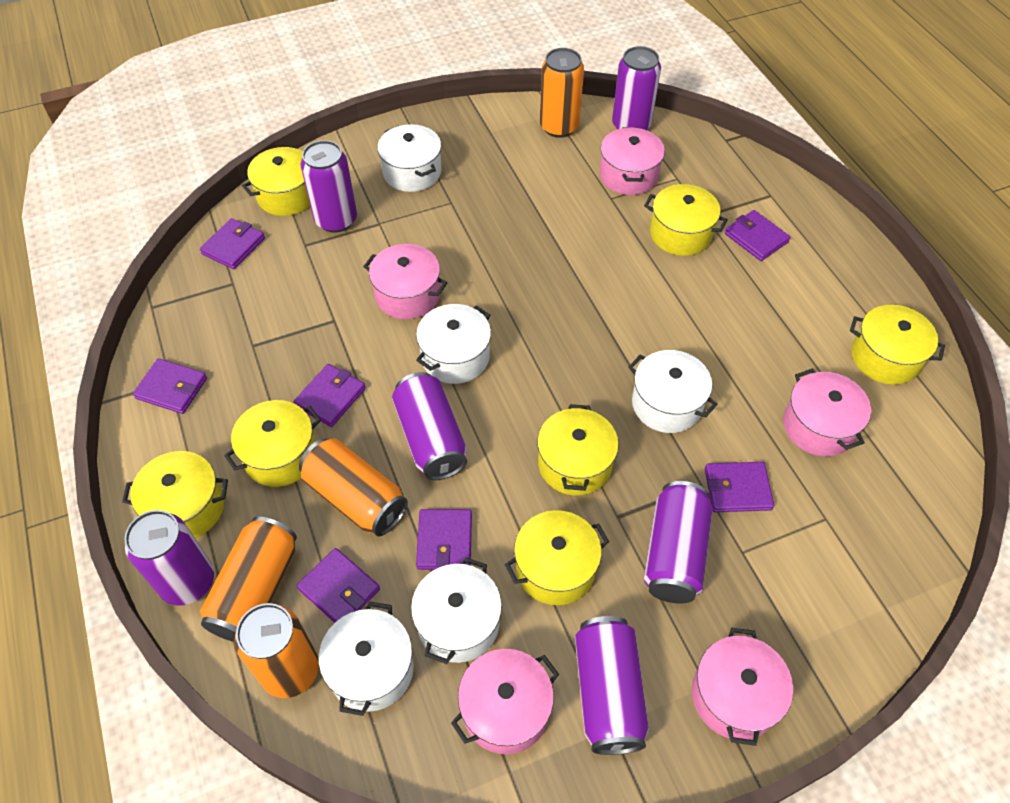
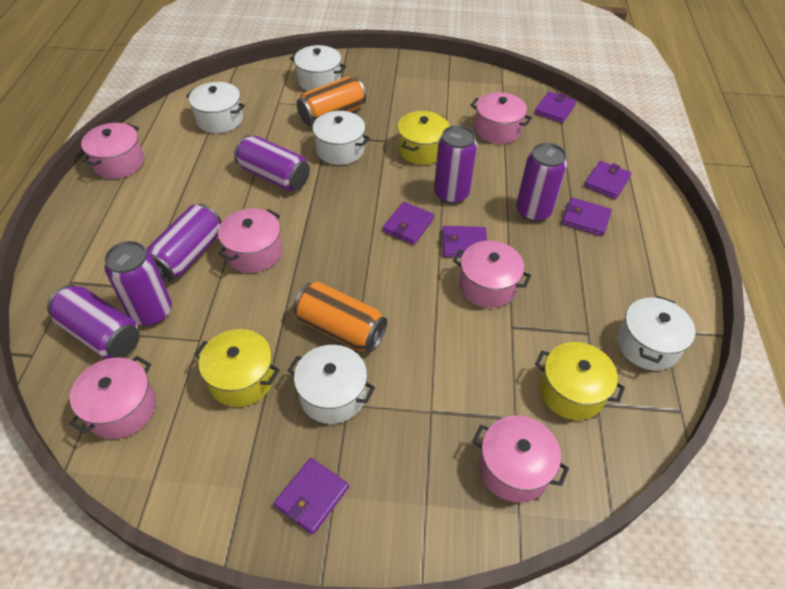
orange can: [200,517,297,642] [234,603,319,698] [299,438,408,536] [540,48,584,138] = 4 -> [293,282,387,352] [297,77,366,125] = 2
pink pot: [363,244,447,319] [451,649,559,754] [600,127,665,195] [692,628,793,746] [783,369,871,456] = 5 -> [69,356,156,439] [81,123,144,179] [218,208,282,273] [453,241,531,308] [470,92,532,144] [472,416,569,502] = 6
purple wallet: [133,358,207,414] [200,218,265,269] [293,364,366,427] [297,548,380,623] [416,509,472,570] [705,462,774,512] [725,210,790,261] = 7 -> [274,458,349,535] [383,202,434,245] [442,226,487,258] [535,91,576,123] [562,197,612,236] [584,161,631,199] = 6
yellow pot: [122,451,228,538] [224,400,321,487] [242,147,310,216] [505,510,609,605] [537,404,619,495] [644,184,728,256] [850,305,945,385] = 7 -> [194,329,280,407] [397,111,450,165] [535,342,625,420] = 3

